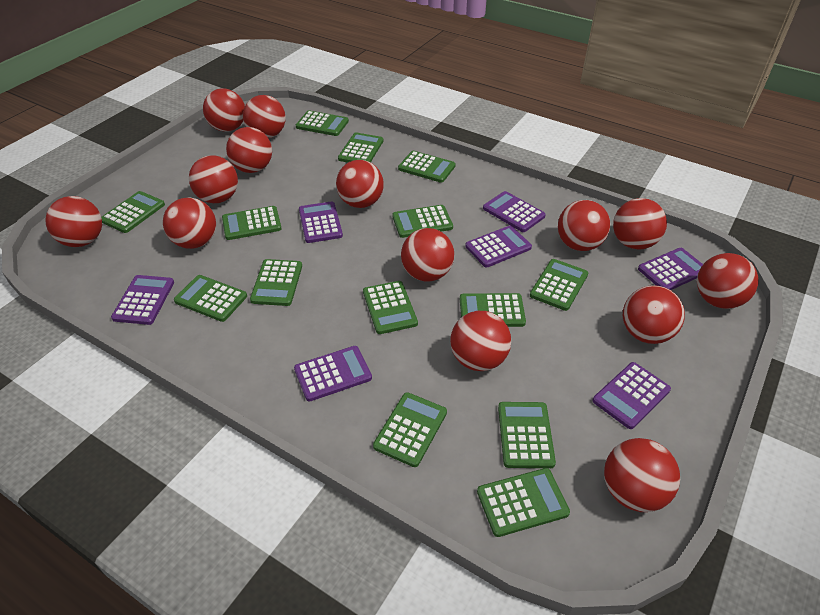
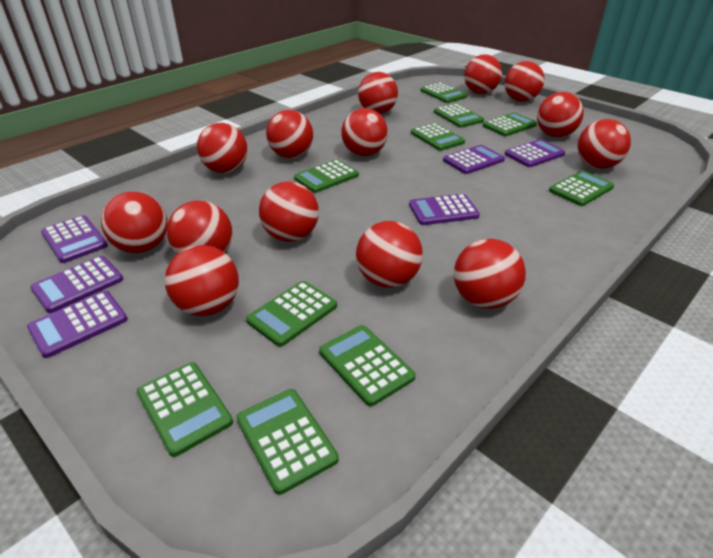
green calculator: [101,191,165,233] [174,275,247,322] [222,206,282,240] [250,259,302,306] [296,111,349,136] [338,133,383,163] [363,281,418,334] [373,392,447,467] [392,205,453,238] [398,151,456,183] [460,293,526,327] [477,468,570,537] [498,402,556,468] [530,259,588,311] = 14 -> [137,362,233,457] [236,389,339,495] [246,281,337,347] [294,159,359,193] [319,325,416,406] [411,123,465,151] [420,83,467,103] [434,104,484,128] [483,113,537,136] [549,171,614,206] = 10
purple calculator: [111,275,174,325] [294,346,372,401] [299,202,343,243] [465,226,532,267] [483,191,546,232] [593,362,671,429] [638,248,703,290] = 7 -> [27,291,128,358] [30,256,123,313] [41,215,108,263] [409,194,480,225] [443,145,505,174] [505,139,565,167] = 6

